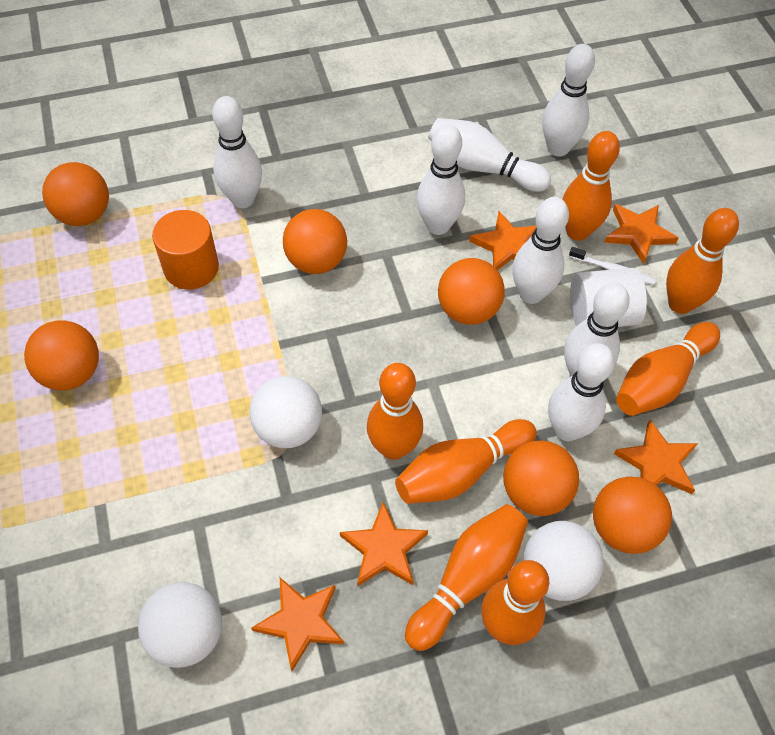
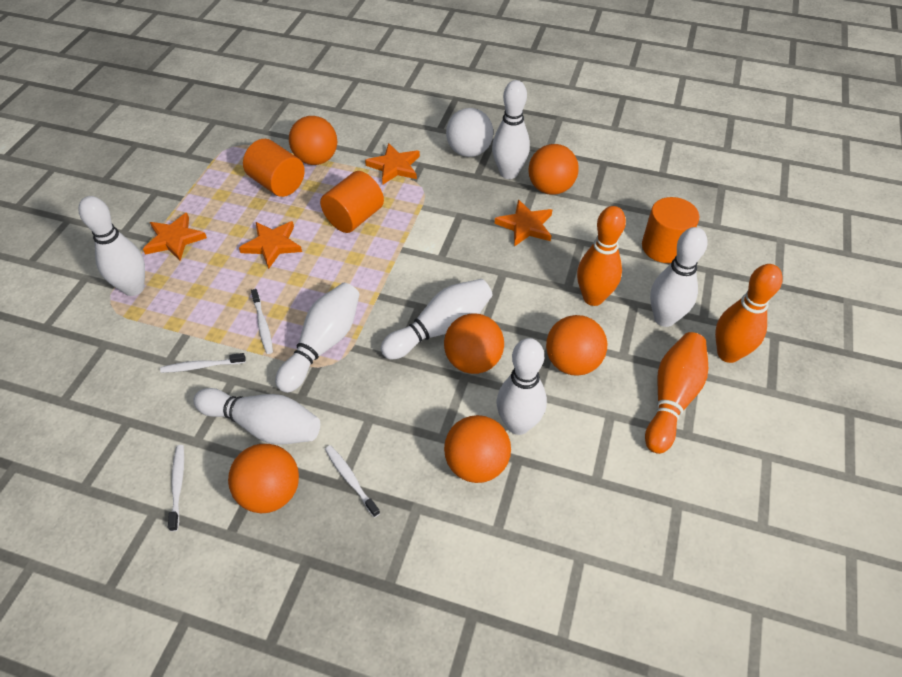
orange bowling pin: [367,363,423,460] [395,419,537,504] [405,504,528,651] [481,560,549,645] [562,131,620,241] [616,322,720,416] [666,208,739,314] = 7 -> [577,206,626,306] [645,332,708,454] [715,264,783,363] = 3
orange cylinder: [152,210,219,290] = 1 -> [243,139,305,197] [320,171,384,233] [642,197,700,263] = 3
orange star: [251,578,344,671] [340,502,428,586] [469,211,536,270] [604,204,679,264] [614,420,698,494] = 5 -> [143,213,207,261] [239,221,302,269] [365,143,420,185] [495,199,552,247] = 4
white ball: [138,582,222,668] [249,376,322,448] [523,521,604,601] = 3 -> [446,108,493,157] = 1
white cylinder: [570,268,647,327] = 1 -> none = 0
white toothbrush: [569,247,656,285] = 1 -> [160,353,246,373] [168,445,184,532] [251,289,273,354] [325,445,380,518] = 4

